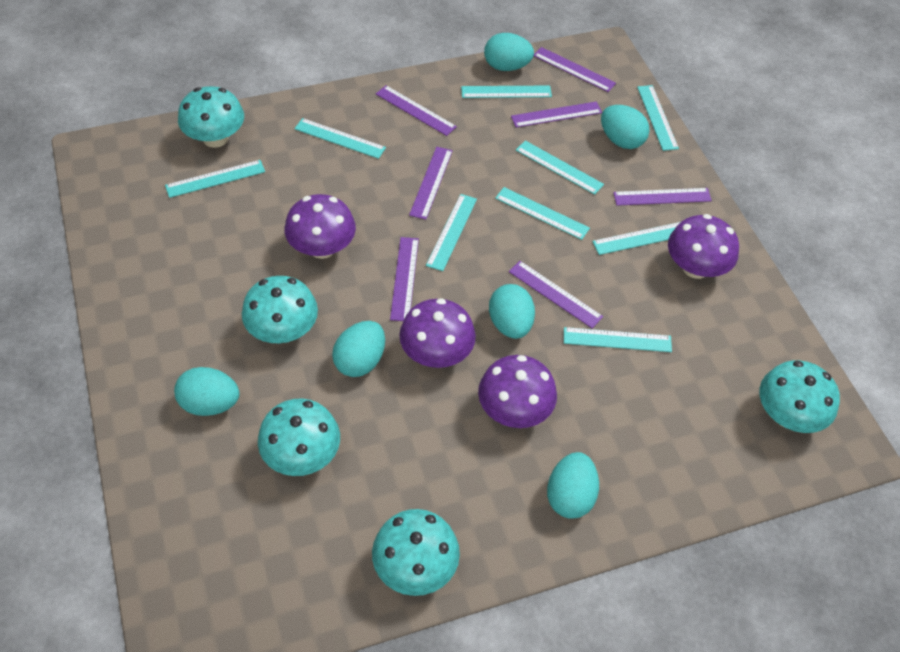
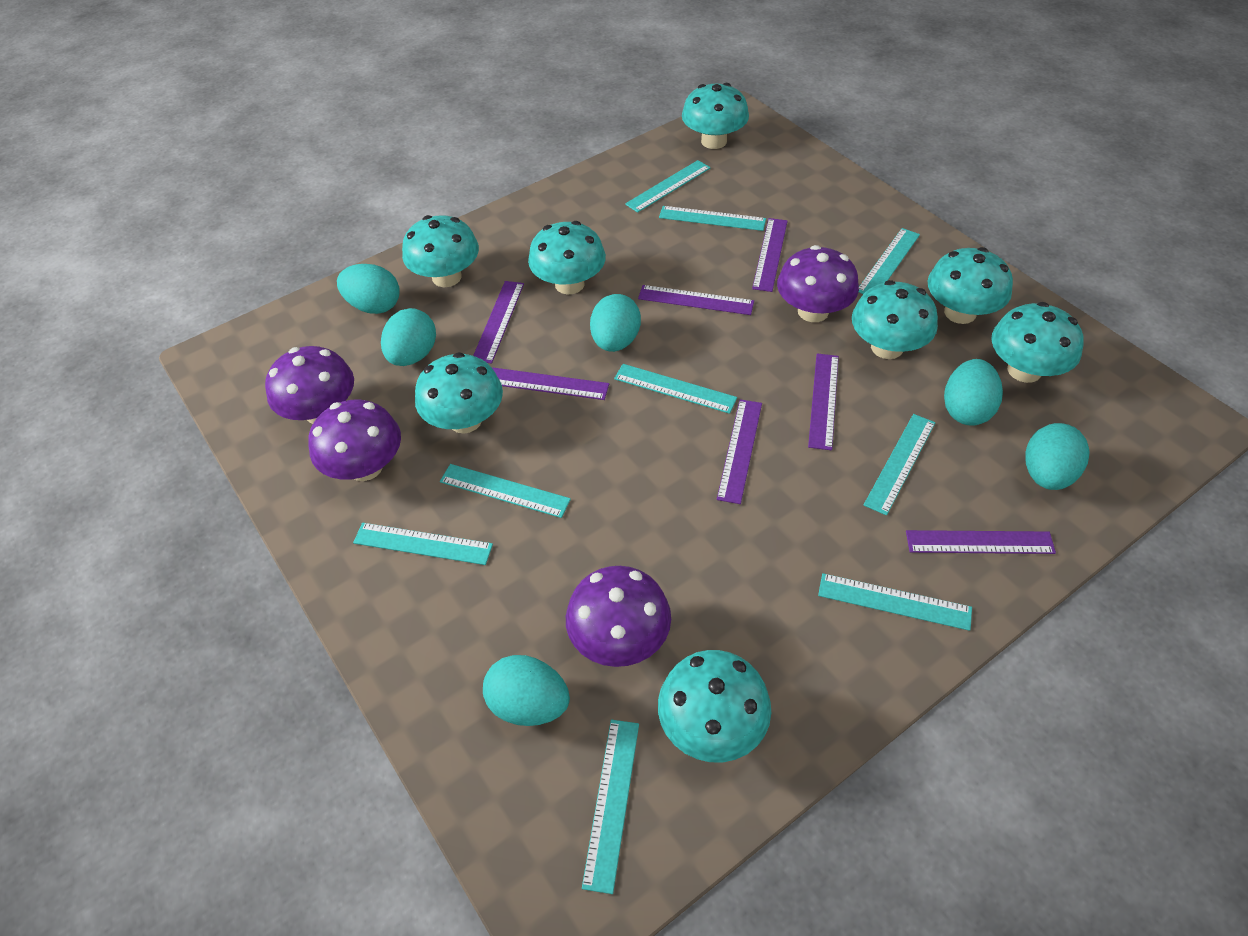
turquoise mushroom: [178,86,244,148] [242,276,318,343] [258,399,340,476] [372,509,460,596] [760,360,840,433] = 5 -> [402,215,479,287] [415,352,503,434] [528,221,606,295] [658,650,771,762] [682,83,749,149] [852,280,938,359] [928,247,1013,324] [991,302,1083,383] = 8

